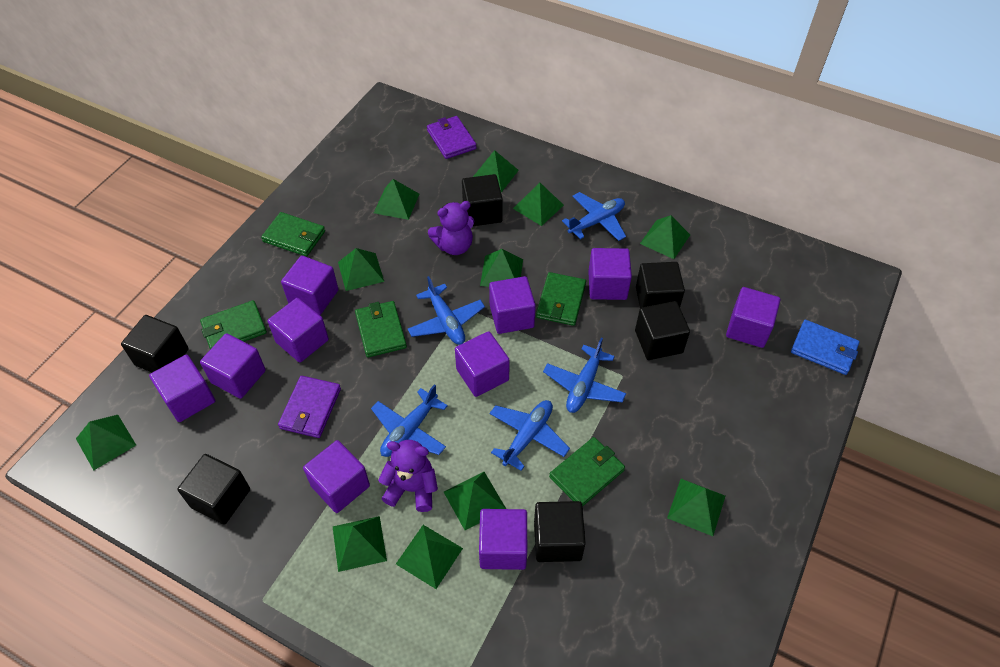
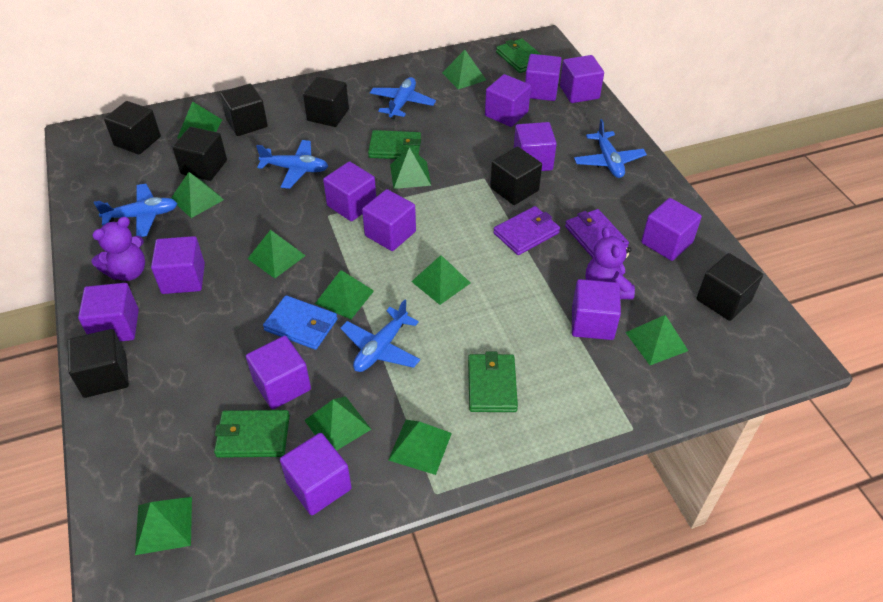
black cube: [121,315,189,372] [177,454,250,525] [462,174,503,226] [534,501,586,562] [635,301,690,360] [636,262,685,308] = 6 -> [68,329,129,398] [104,101,161,155] [172,127,227,181] [220,84,268,136] [303,76,349,127] [490,147,542,205] [697,253,763,321] = 7
green wallet: [200,300,267,349] [261,212,325,257] [355,301,407,357] [536,272,586,326] [549,437,625,507] = 5 -> [214,410,290,458] [368,130,421,159] [468,352,518,412] [496,38,541,73] = 4
purple cube: [149,354,215,422] [200,333,266,399] [267,298,329,363] [281,256,338,315] [303,440,370,513] [455,331,510,397] [479,509,527,570] [489,276,536,334] [588,248,632,300] [726,287,781,348] = 10 -> [78,283,139,341] [151,236,205,294] [246,336,311,409] [280,433,352,515] [323,161,376,221] [362,189,416,251] [485,74,531,127] [514,122,557,171] [525,54,562,101] [560,55,604,103] [572,279,621,340] [641,198,702,261] = 12

